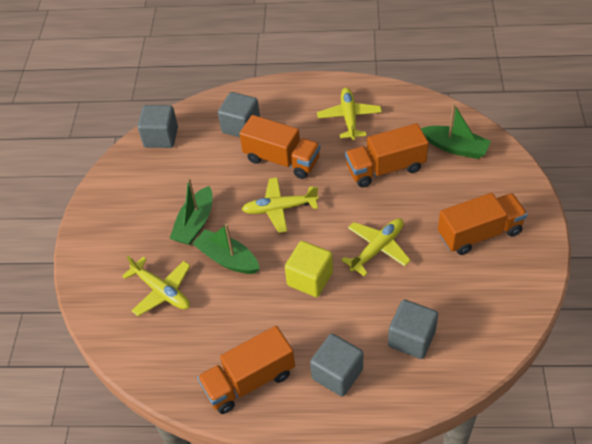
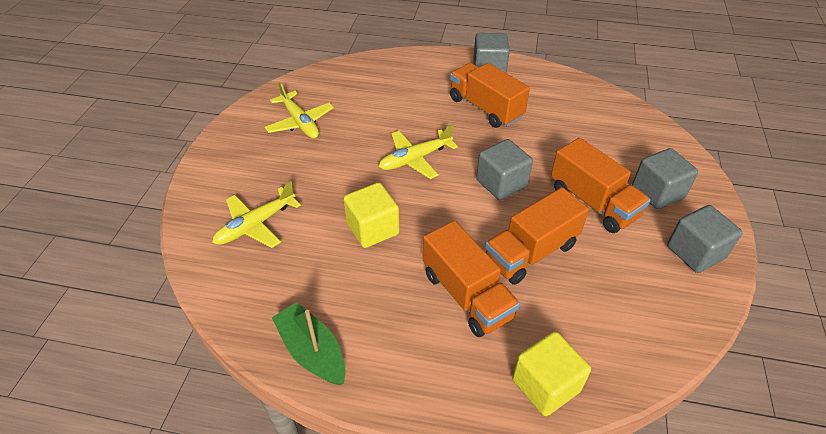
green boat: [169,178,213,245] [192,224,260,274] [421,104,491,159] = 3 -> [272,302,346,385] = 1
yellow cube: [285,241,333,297] = 1 -> [343,182,399,248] [512,331,591,416] = 2
yellow plane: [122,256,190,316] [242,177,319,233] [317,88,382,140] [341,218,411,277] = 4 -> [212,181,301,248] [265,82,334,139] [379,124,458,179] = 3

